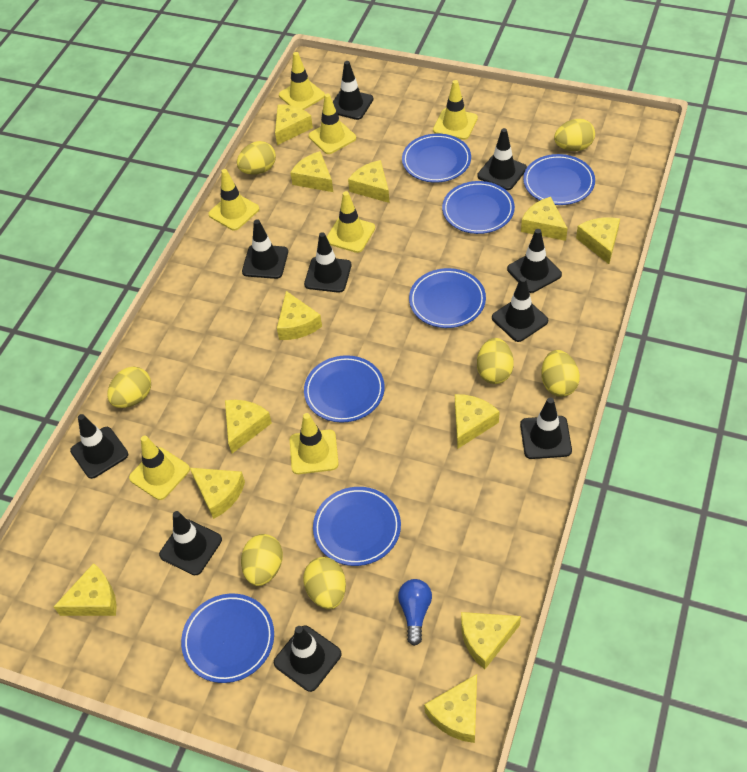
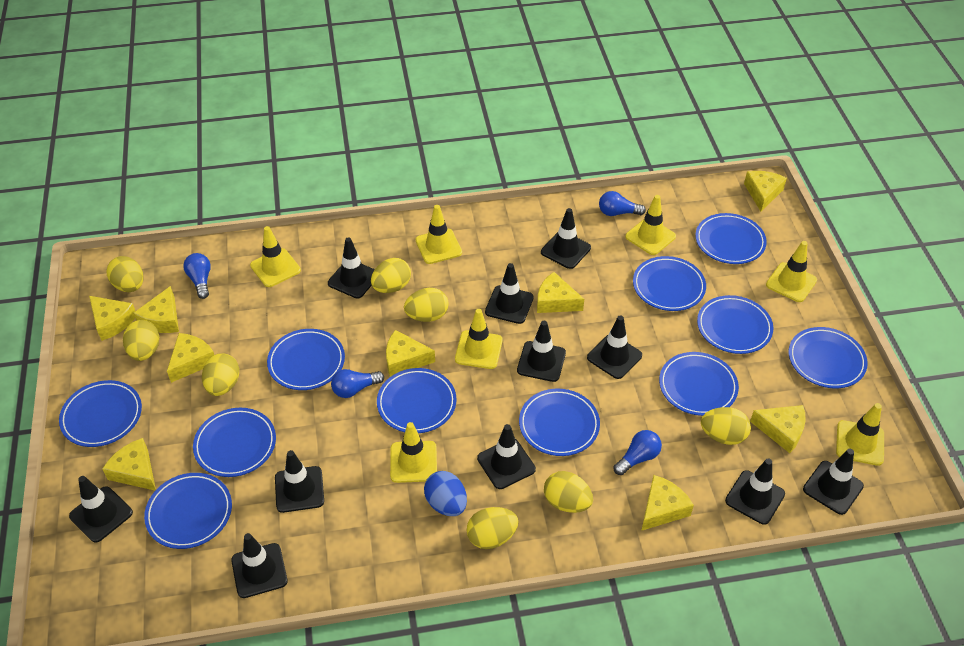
black traffic cone: [70,414,128,479] [159,511,222,575] [242,219,288,279] [274,626,342,692] [304,232,351,293] [333,61,374,120] [477,128,527,190] [492,277,548,342] [507,229,562,293] [520,398,572,459] = 10 -> [69,476,133,542] [231,533,287,598] [275,450,324,513] [328,237,375,298] [477,424,536,489] [485,263,534,324] [517,321,566,382] [541,208,591,269] [587,315,642,379] [725,459,785,525] [803,449,864,515] = 11
blue egg: none = 0 -> [424,471,467,516] = 1
blue light bulb: [398,579,432,646] = 1 -> [183,253,211,299] [331,369,384,398] [599,191,646,216] [613,430,662,475] = 4
blue plate: [181,594,274,683] [304,355,385,422] [313,487,401,566] [402,134,471,183] [409,268,486,328] [442,181,515,234] [523,154,595,205] = 7 -> [59,380,142,447] [144,473,232,549] [193,408,276,477] [267,329,345,390] [377,368,457,433] [519,389,600,456] [633,256,706,311] [659,352,739,416] [695,213,767,264] [697,295,773,354] [789,327,868,388] = 11
yellow cheese: [54,563,117,616] [190,468,245,519] [225,400,272,453] [275,104,313,145] [277,291,322,340] [290,151,333,192] [348,160,390,203] [424,674,477,743] [455,394,500,449] [461,612,521,670] [521,197,568,241] [576,217,620,264] = 12 -> [89,296,135,341] [102,438,156,490] [134,286,179,333] [167,333,214,383] [386,330,435,377] [537,272,584,313] [641,475,694,531] [744,171,787,212] [750,405,805,453] = 9
yellow egg: [107,366,151,408] [237,141,276,175] [241,534,283,586] [303,557,346,609] [477,338,514,384] [541,350,580,397] [554,119,595,151] = 7 -> [107,256,143,292] [123,320,159,361] [202,353,239,396] [371,258,411,293] [404,288,449,322] [466,507,519,549] [544,471,593,513] [701,407,751,445] = 8

